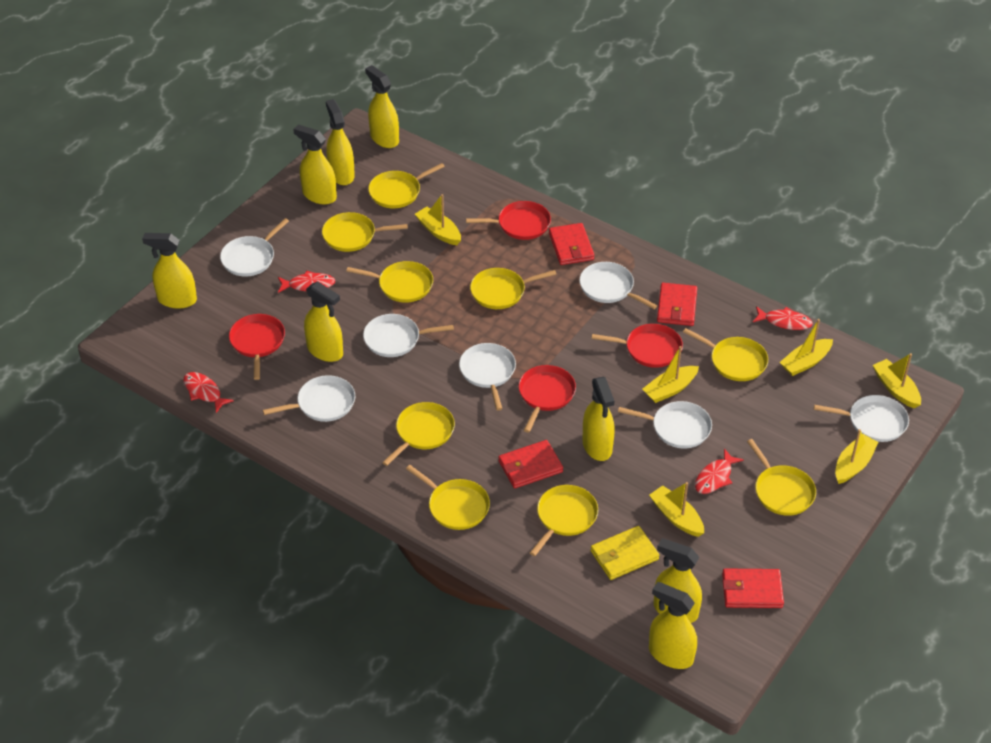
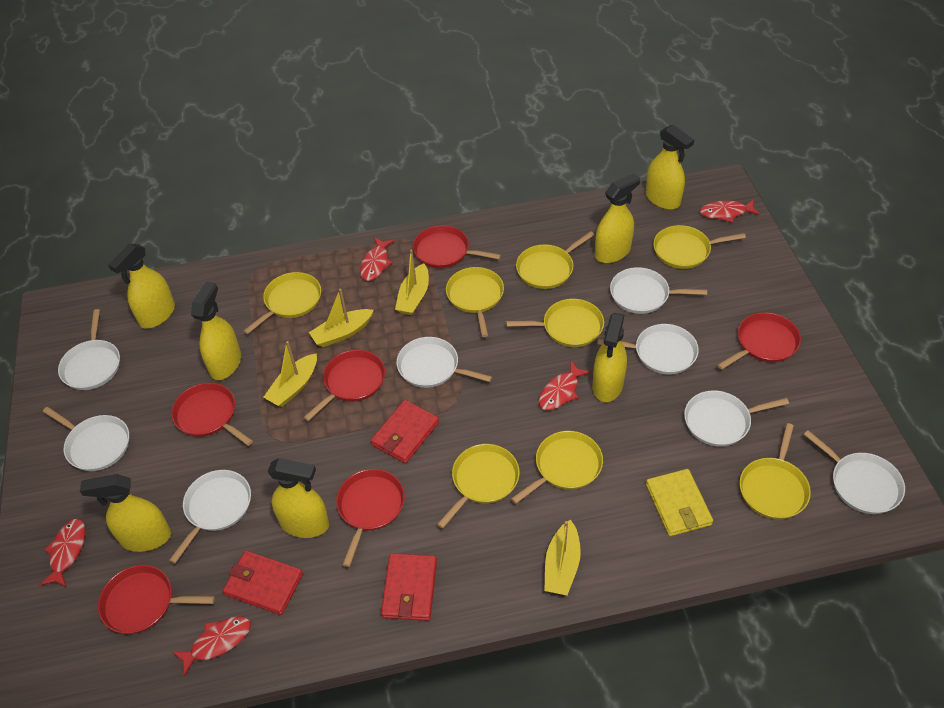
red fish: [183,372,234,413] [278,270,335,293] [695,449,744,494] [753,306,813,330] = 4 -> [39,518,85,587] [172,616,251,676] [360,237,394,281] [539,361,591,410] [700,200,760,222] = 5
red pan: [229,314,285,380] [466,201,551,240] [518,365,576,432] [592,324,683,368] = 4 -> [98,565,215,634] [171,383,253,446] [303,350,385,421] [336,469,405,567] [413,225,501,268] [717,312,801,370] = 6
red wallet: [498,440,563,488] [549,223,594,265] [657,283,697,326] [722,568,784,608] = 4 -> [223,551,303,615] [371,400,439,464] [381,553,437,621] = 3
white pan: [220,218,289,277] [263,375,355,422] [363,314,454,357] [459,343,516,411] [579,262,657,309] [618,401,712,448] [814,395,909,442] = 7 -> [43,407,129,471] [58,309,120,390] [169,470,251,564] [397,337,492,388] [597,324,699,374] [610,267,707,314] [684,391,789,447] [803,430,905,514] = 8
yellow boat: [415,194,461,245] [643,346,699,403] [649,482,704,537] [780,319,833,376] [835,429,879,484] [873,353,921,409] = 6 -> [263,341,317,407] [309,289,374,347] [395,250,429,315] [544,519,581,596] = 4
yellow pan: [322,212,408,252] [346,261,433,303] [368,163,445,208] [382,402,455,466] [406,465,490,530] [470,268,556,309] [530,485,598,556] [683,328,768,381] [747,439,816,516] = 9 -> [244,272,321,334] [437,444,520,529] [446,267,504,337] [506,299,604,347] [511,431,603,504] [516,231,594,289] [653,225,746,269] [740,423,811,519] = 8
yellow spray bottle: [142,233,197,309] [293,124,337,204] [304,281,343,362] [326,99,355,185] [365,65,399,148] [582,377,615,461] [649,582,697,669] [654,538,702,623] = 8 -> [80,474,171,552] [108,244,175,329] [191,282,241,380] [268,458,329,538] [593,313,627,402] [595,173,640,263] [646,125,694,210] = 7

